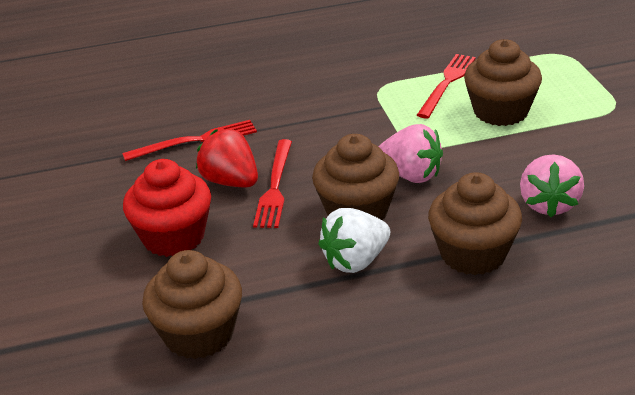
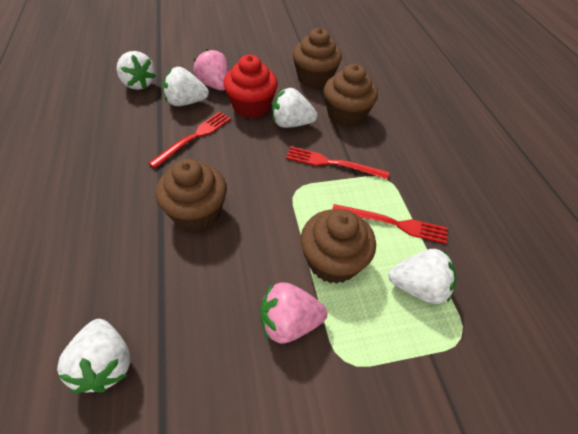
red strawberry: [196,129,258,187] = 1 -> none = 0
white strawberry: [318,208,390,273] = 1 -> [57,319,131,393] [117,51,156,90] [163,67,209,106] [273,88,317,128] [388,249,456,304] = 5

